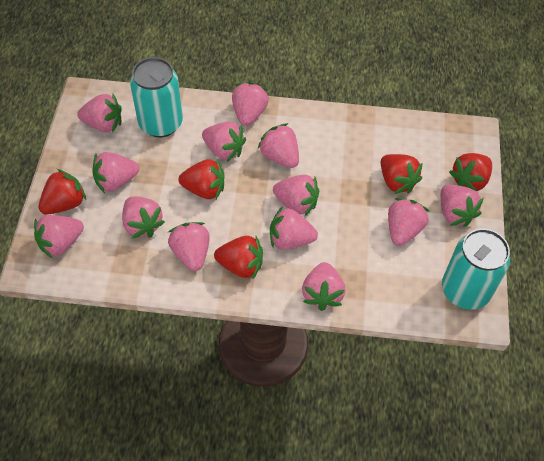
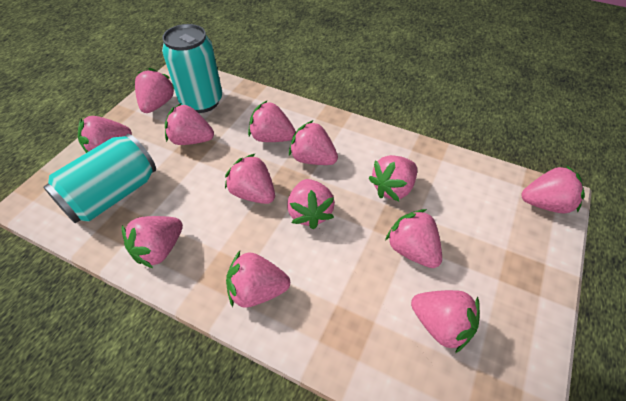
red strawberry: [39,169,86,215] [179,159,224,199] [214,236,263,279] [381,154,423,194] [449,153,492,192] = 5 -> none = 0

